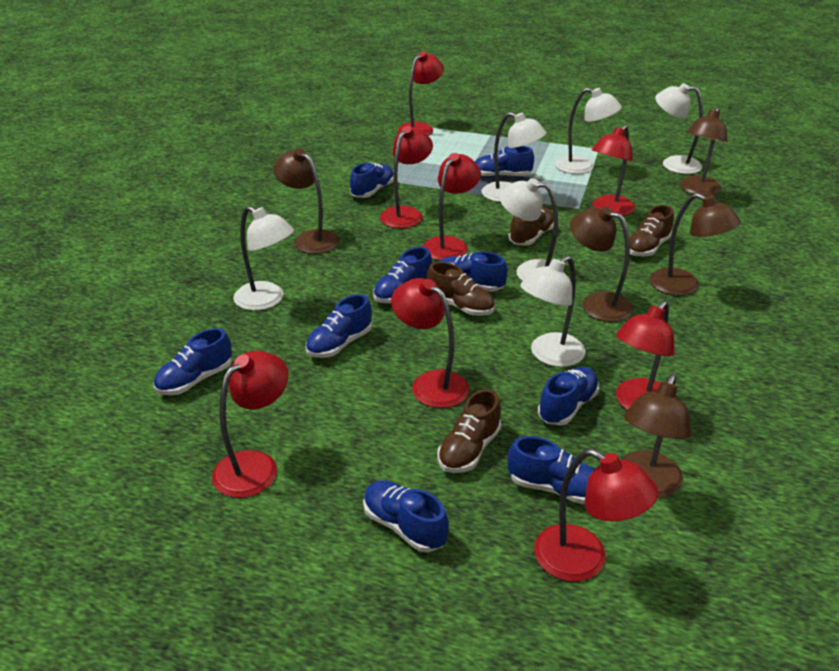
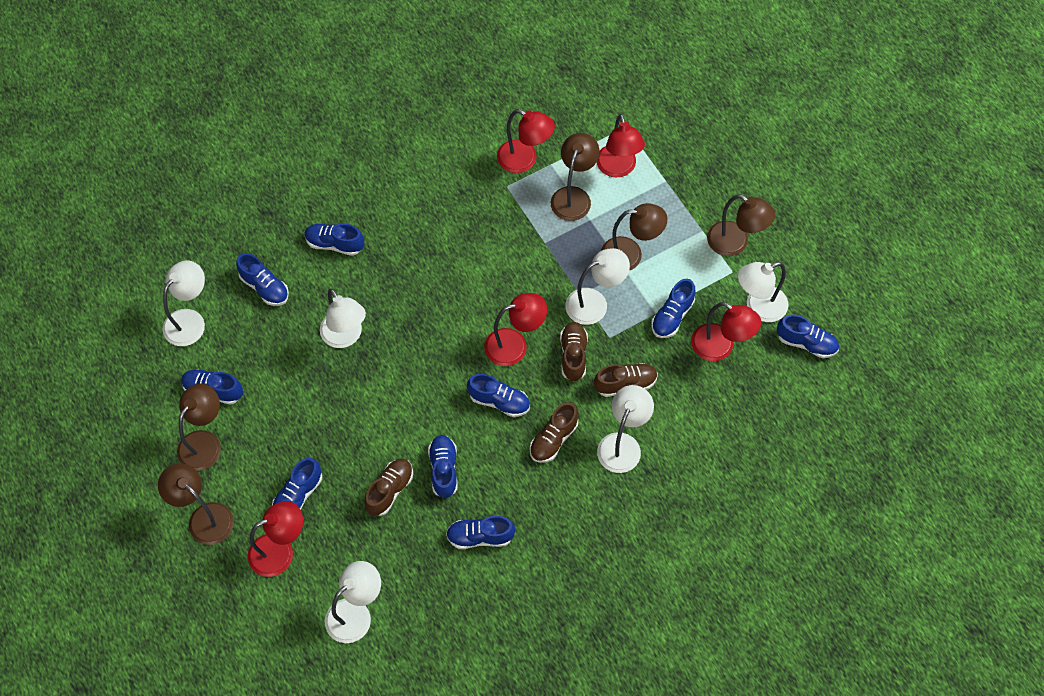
red lamp: [212,351,289,498] [380,126,433,228] [391,278,469,408] [398,51,444,136] [423,153,481,261] [534,449,658,582] [592,125,635,216] [616,301,674,410] = 8 -> [248,501,303,577] [484,293,547,366] [497,109,555,173] [597,114,645,177] [691,302,761,361] = 5

